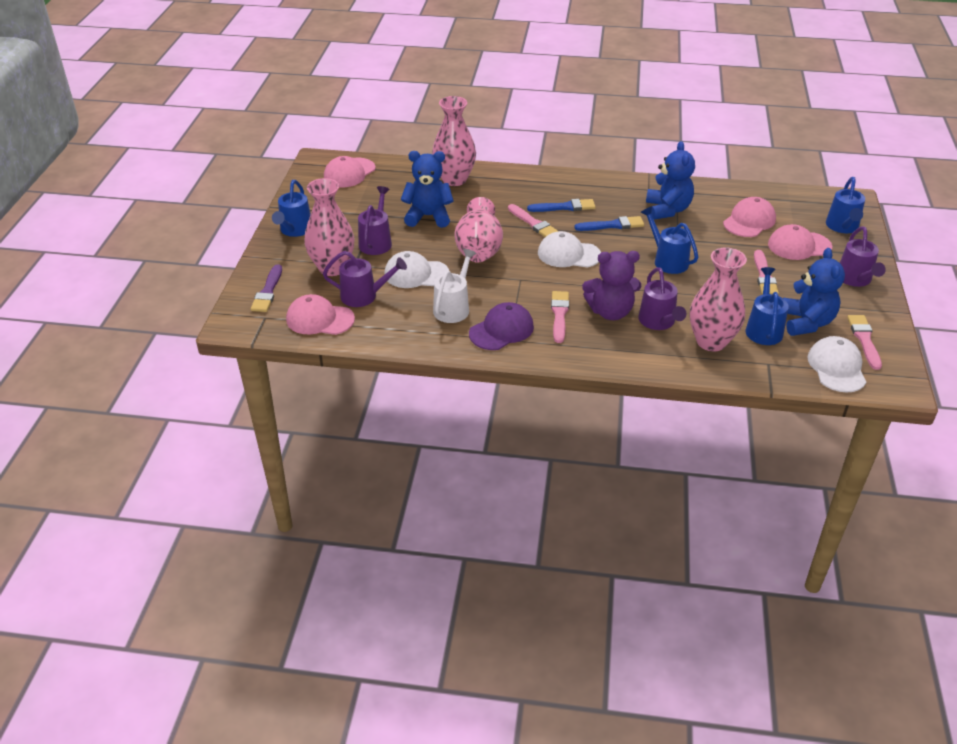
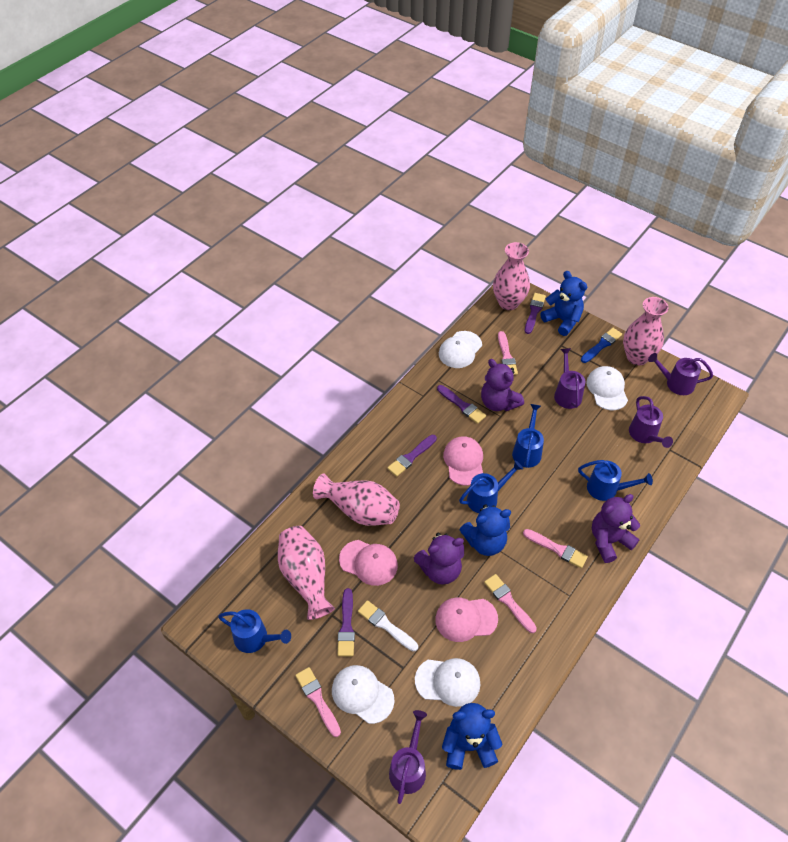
blue brush: [527,199,596,212] [574,216,644,231] = 2 -> [581,328,622,363] = 1
pink cap: [286,294,355,335] [324,156,376,187] [723,197,776,237] [768,224,832,260] = 4 -> [339,540,398,586] [435,597,498,642] [443,436,483,486] = 3
purple brush: [251,264,282,312] = 1 -> [337,588,355,656] [387,435,437,477] [437,385,486,424] [525,293,546,334] = 4
purple cap: [469,302,534,350] = 1 -> none = 0
purple teddy bear: [582,251,641,320] = 1 -> [414,533,464,585] [481,359,524,411] [592,494,640,563] = 3
white brush: none = 0 -> [358,600,418,652] = 1
white cap: [384,251,449,288] [538,231,601,268] [808,336,866,393] = 3 -> [332,665,394,724] [415,658,480,707] [439,331,482,368] [586,366,628,410] = 4
white watering can: [433,249,476,323] = 1 -> none = 0

